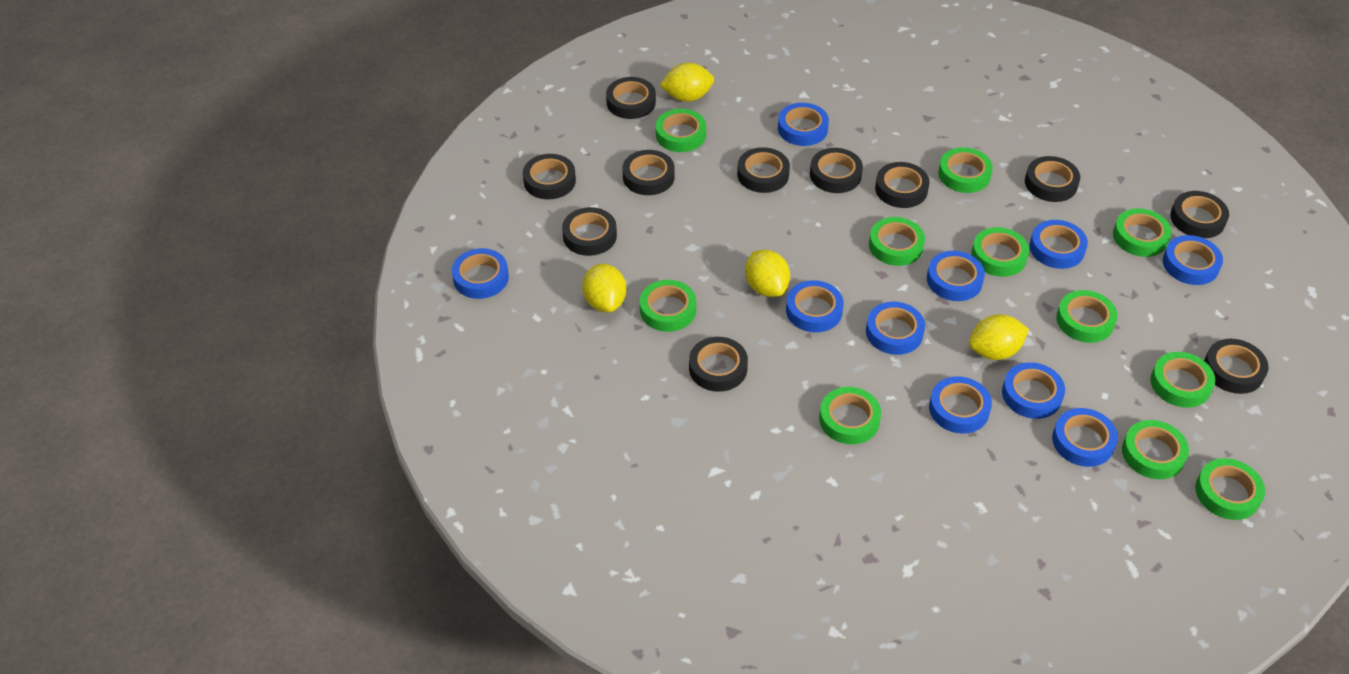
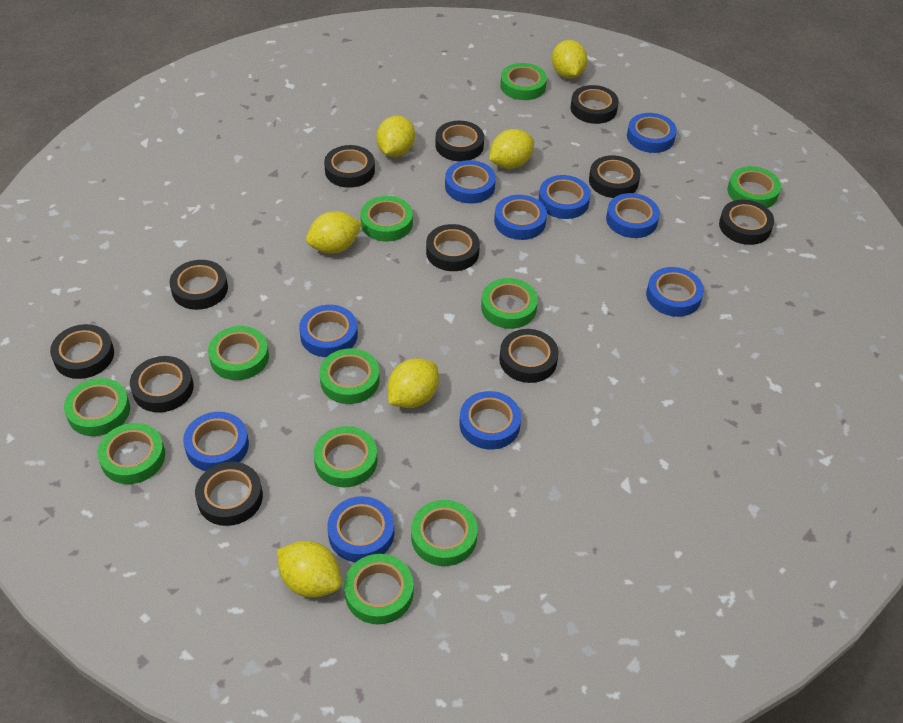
yellow lemon: [582,264,626,312] [659,63,714,102] [745,250,790,297] [969,314,1029,360] = 4 -> [277,541,341,598] [306,211,362,254] [376,115,415,157] [388,358,439,408] [489,129,534,169] [552,40,587,79] = 6

